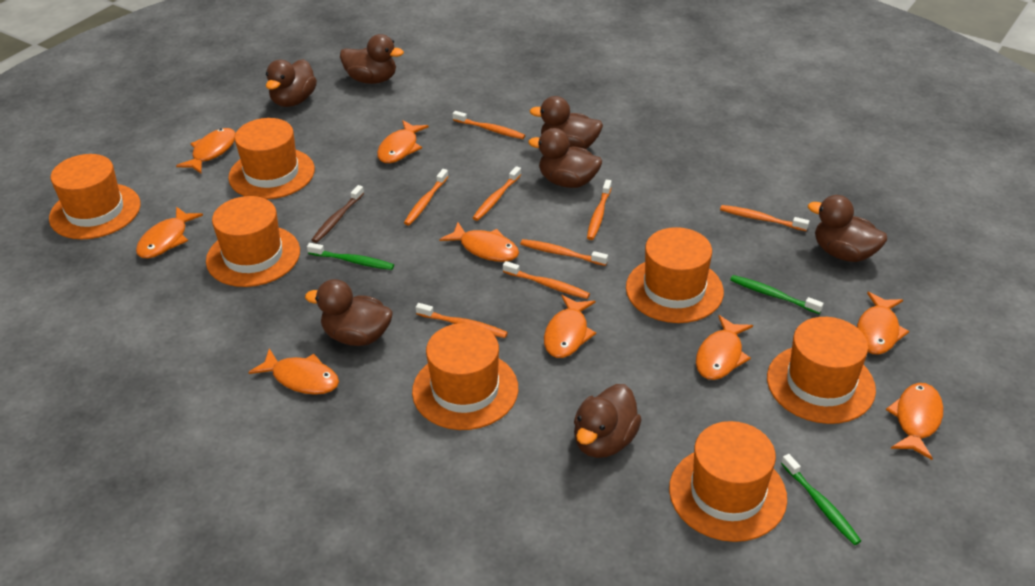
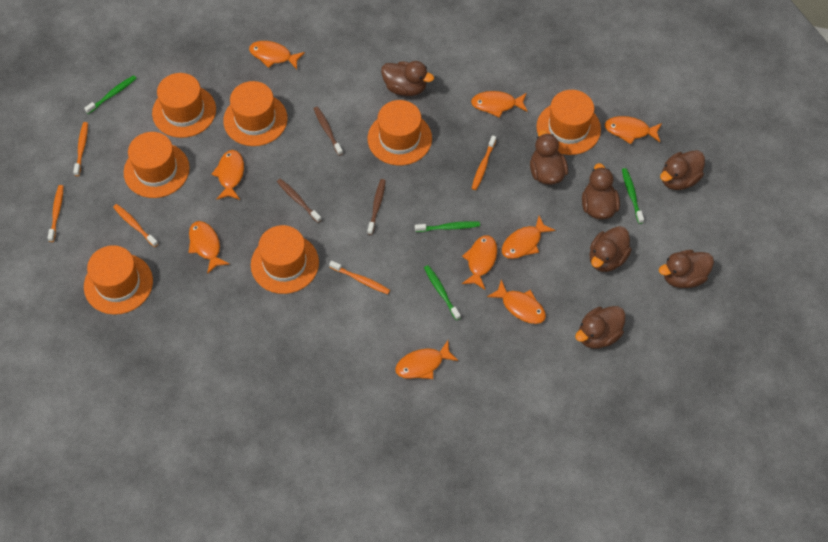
brown toothbrush: [312,185,364,243] = 1 -> [277,179,322,223] [314,107,343,156] [367,179,386,235] = 3
green toothbrush: [307,243,394,270] [730,275,824,314] [781,454,861,545] = 3 -> [84,75,137,114] [415,221,480,232] [424,265,461,320] [622,168,644,224] = 4
orange toothbrush: [404,169,449,225] [416,303,508,338] [453,111,525,139] [473,166,521,221] [503,261,590,299] [520,239,608,266] [587,180,612,240] [720,205,809,231] = 8 -> [48,185,64,242] [73,122,88,176] [113,204,158,247] [329,261,390,294] [472,135,496,190] = 5

